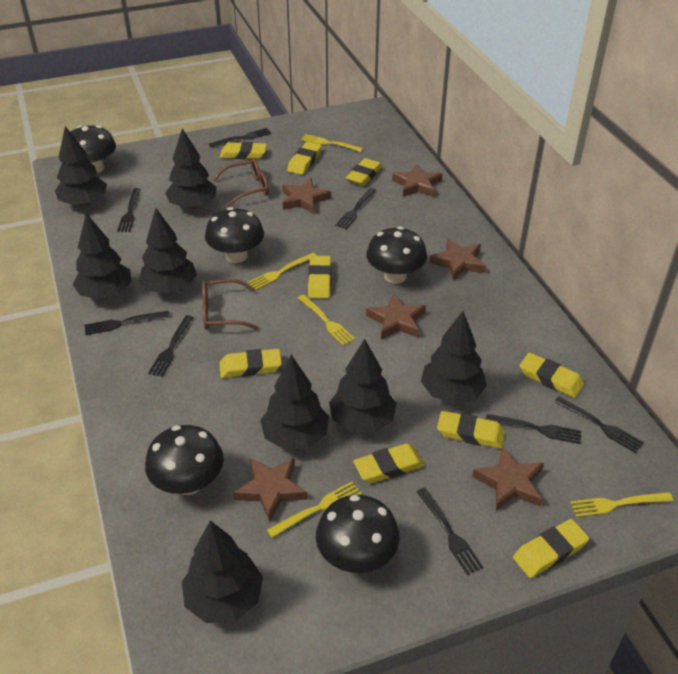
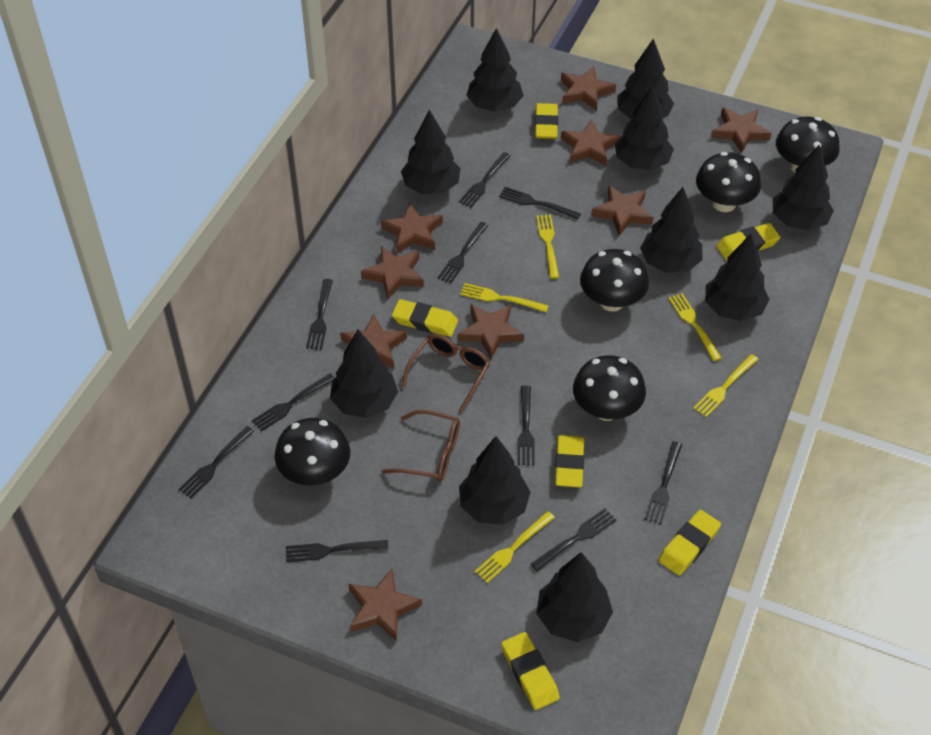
black fork: [84,311,169,335] [117,188,141,232] [148,315,194,377] [209,128,271,147] [335,188,376,229] [416,488,483,575] [486,414,582,444] [554,397,644,453] = 8 -> [178,426,254,498] [252,373,335,432] [286,540,388,562] [306,279,333,350] [437,222,488,284] [459,152,511,207] [499,187,581,220] [517,385,535,465] [531,508,616,572] [644,441,682,524] = 10
black tree: [55,126,107,207] [72,213,132,299] [139,208,197,293] [165,129,216,209] [182,520,263,623] [260,355,329,450] [329,339,397,432] [421,311,487,404] = 8 -> [330,330,398,418] [401,110,461,194] [459,436,531,525] [466,28,524,112] [536,552,613,642] [615,85,674,170] [617,38,674,119] [640,187,702,273] [705,234,770,321] [772,145,834,231] = 10
brown star: [233,458,308,522] [282,178,331,214] [366,293,426,339] [392,164,442,197] [430,238,486,281] [472,446,544,510] = 6 -> [340,314,407,369] [349,569,422,642] [361,246,424,299] [381,202,443,253] [458,304,524,359] [561,66,616,111] [561,120,620,166] [591,185,654,236] [711,108,771,153] = 9
yellow eraser: [219,349,282,378] [220,142,267,159] [287,142,322,175] [308,256,331,298] [346,158,382,186] [353,443,425,483] [437,411,505,449] [513,519,589,578] [520,353,584,398] = 9 -> [392,299,458,337] [501,632,560,710] [535,103,558,139] [555,435,584,487] [659,510,721,576] [716,223,780,261] = 6

